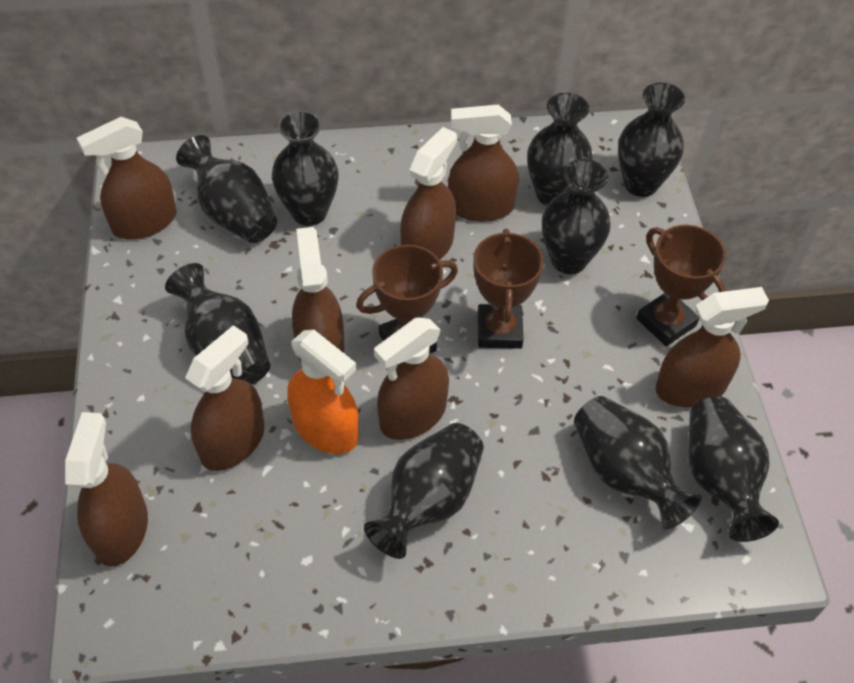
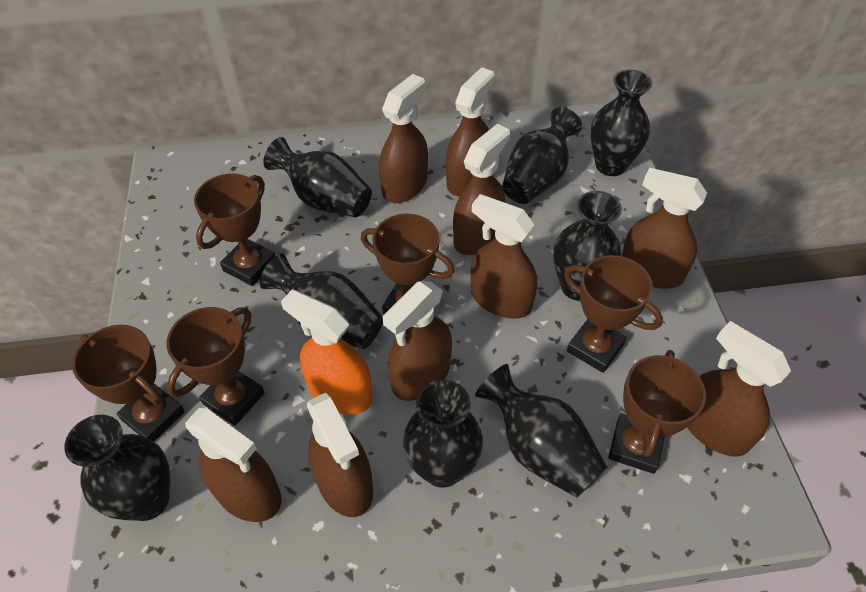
black vase: [165,263,271,385] [176,135,277,243] [272,110,339,226] [364,423,484,559] [527,93,593,206] [542,159,611,274] [574,396,702,530] [618,82,685,197] [688,396,779,542] = 9 -> [64,415,170,521] [260,253,383,349] [263,137,372,217] [403,380,483,488] [475,364,607,498] [502,107,582,204] [553,191,622,301] [590,69,652,176] = 8
brown spray bottle: [65,412,148,567] [77,117,177,240] [185,325,265,471] [292,227,345,361] [374,317,449,440] [400,127,457,260] [448,105,519,222] [656,287,769,407] = 8 -> [185,408,282,522] [307,392,373,517] [379,74,428,203] [383,281,452,401] [446,67,495,196] [453,124,510,255] [470,194,537,319] [622,168,707,289] [687,321,791,456] = 9
brown trophy: [356,244,458,354] [473,229,544,349] [636,225,726,346] = 3 -> [72,325,185,441] [167,307,265,426] [194,173,275,286] [361,213,455,314] [564,255,663,373] [608,350,706,474] = 6

